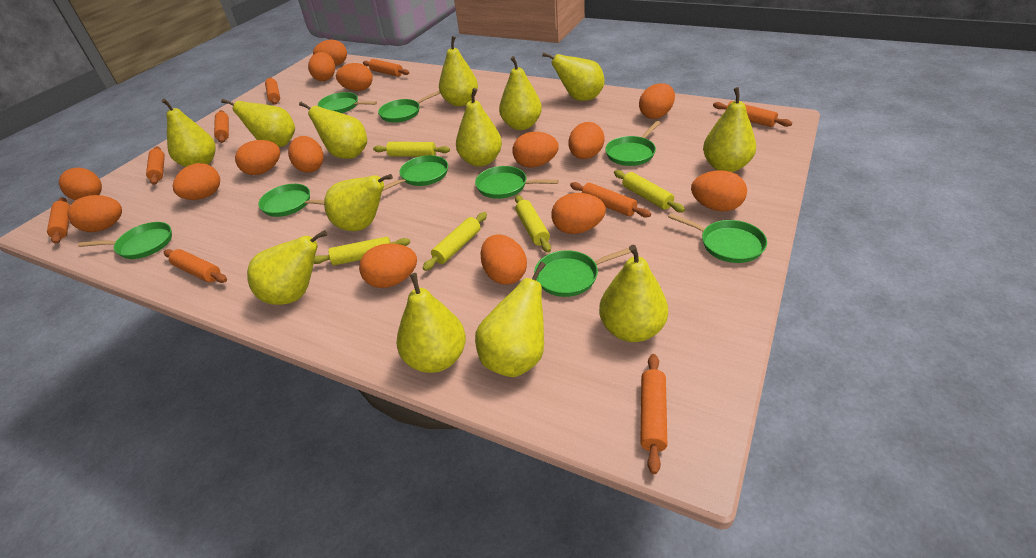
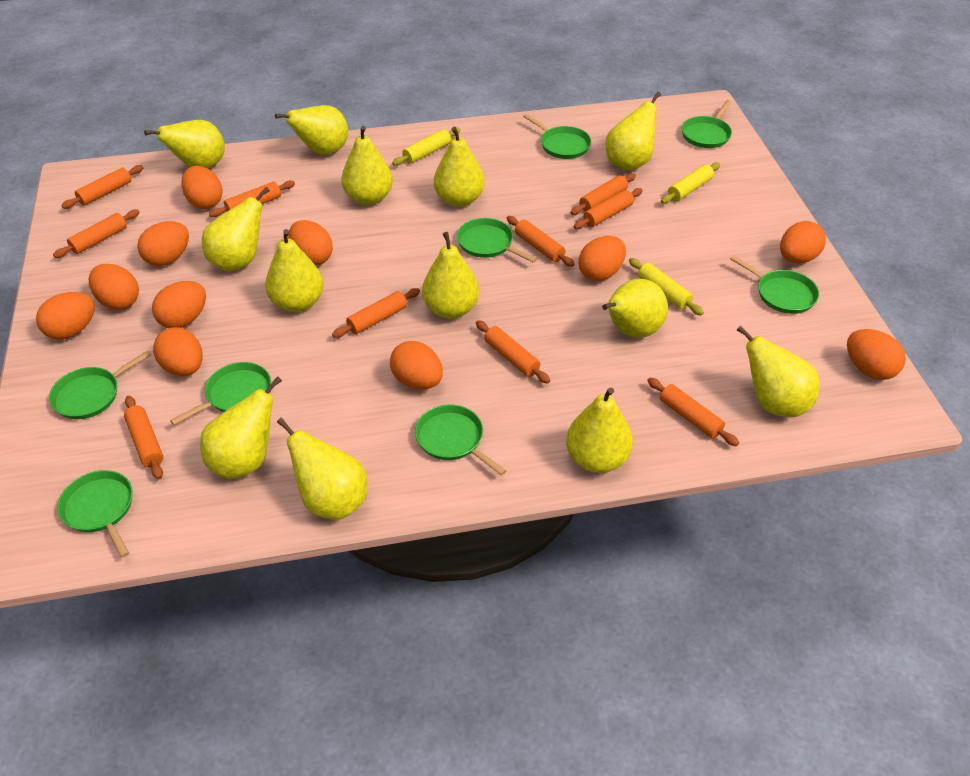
green pan: [78,222,172,259] [258,184,324,217] [318,92,377,113] [378,91,440,123] [382,155,448,191] [475,166,559,199] [534,248,632,297] [605,121,660,166] [668,213,767,263] = 9 -> [49,350,151,419] [57,470,133,557] [170,362,271,425] [415,405,507,476] [457,218,537,263] [523,113,591,159] [682,100,732,148] [730,255,819,314] = 8
orange egg: [59,168,102,201] [67,195,122,232] [173,163,220,200] [235,140,280,175] [288,136,323,173] [308,52,335,81] [313,40,347,66] [336,63,373,91] [359,243,417,288] [481,234,527,285] [512,132,559,168] [551,193,606,234] [569,122,605,159] [639,83,675,119] [691,170,747,211] = 15 -> [36,292,95,340] [89,264,139,310] [137,221,189,266] [152,281,206,328] [153,327,203,376] [181,166,223,209] [288,220,333,266] [390,341,443,389] [578,236,626,281] [780,221,826,263] [847,329,906,380] = 11
orange rolling pin: [47,197,70,244] [146,146,165,185] [164,249,227,283] [214,110,229,143] [265,77,280,105] [363,59,409,77] [570,182,651,218] [640,354,667,474] [713,101,792,127] = 9 -> [53,210,140,258] [61,165,143,209] [124,396,163,479] [209,181,295,217] [332,288,420,338] [476,320,550,384] [507,216,575,267] [570,173,636,215] [574,188,643,229] [647,378,739,446] = 10
yellow rolling pin: [314,237,410,265] [373,142,450,157] [423,212,487,271] [515,195,551,252] [614,170,685,213] = 5 -> [392,128,460,166] [629,258,704,316] [661,162,720,204] = 3

